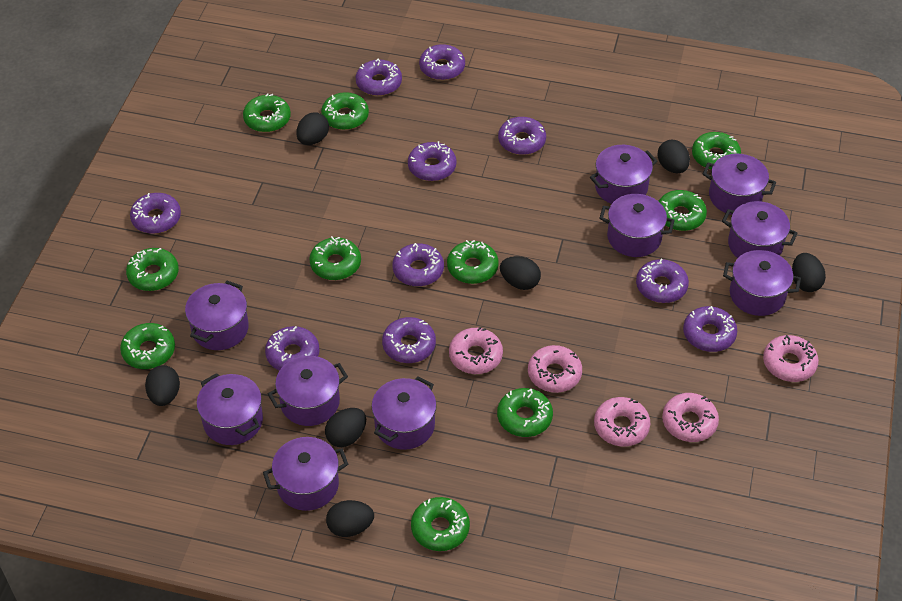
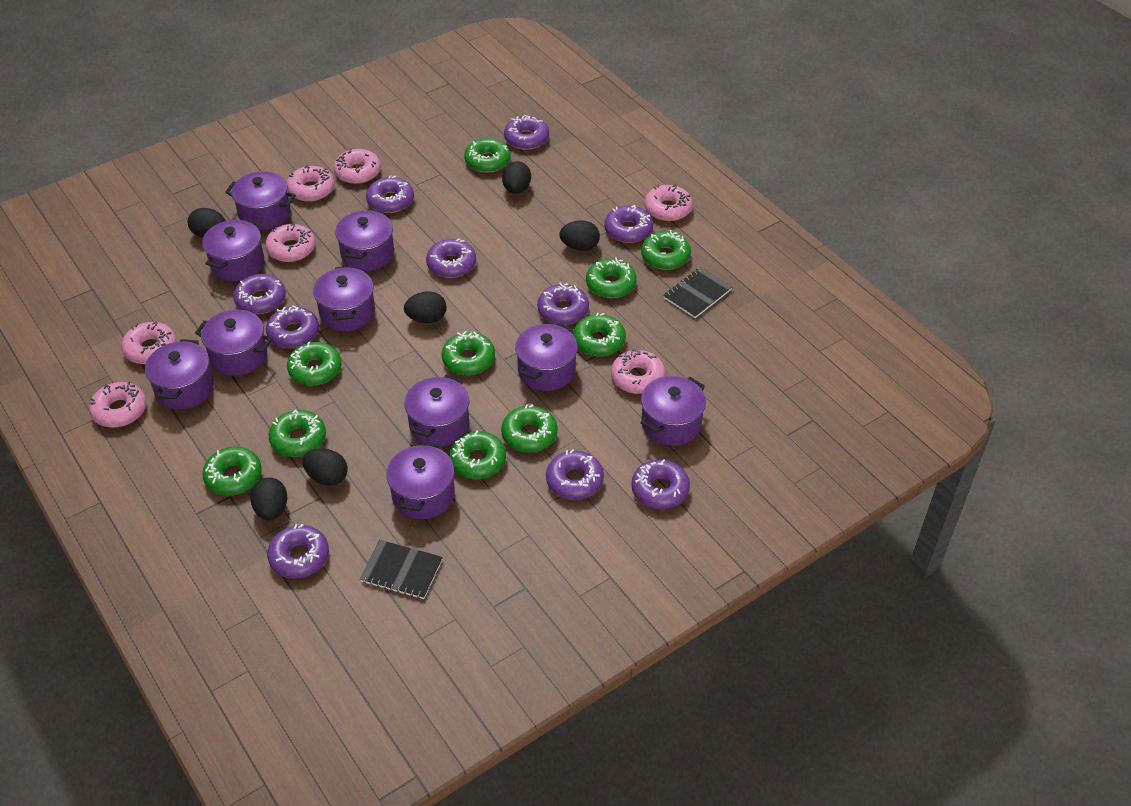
black egg: [145,365,180,406] [296,112,329,145] [325,408,366,447] [326,500,374,537] [500,256,541,290] [658,139,690,173] [792,253,826,292] = 7 -> [188,208,226,238] [250,478,287,521] [302,448,348,486] [404,291,447,323] [502,161,531,194] [559,220,600,251] = 6
black notebook: none = 0 -> [360,540,443,599] [663,267,732,318] = 2
pink donut: [449,327,503,374] [528,345,582,393] [594,397,650,446] [662,393,719,442] [763,335,819,382] = 5 -> [89,381,147,428] [122,321,176,364] [265,223,316,262] [287,165,334,202] [334,149,381,184] [611,349,665,394] [644,185,693,221] = 7

